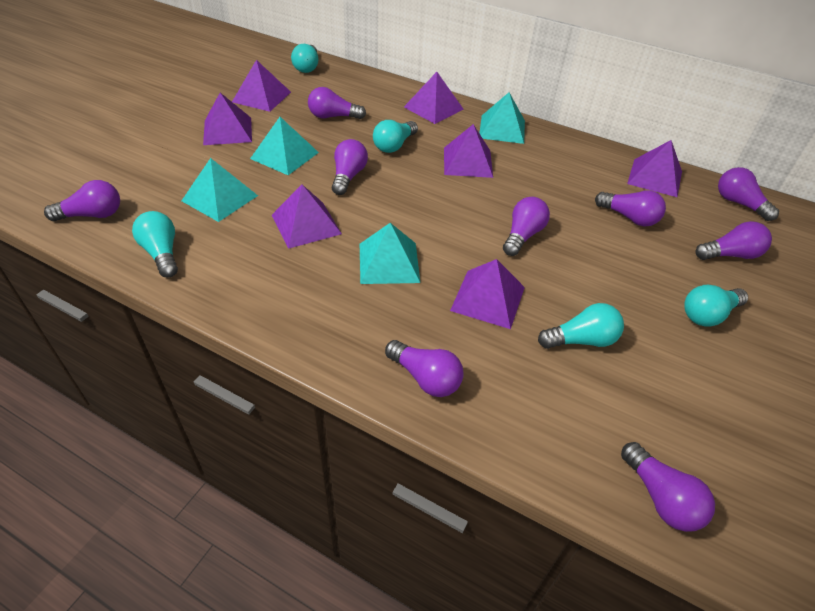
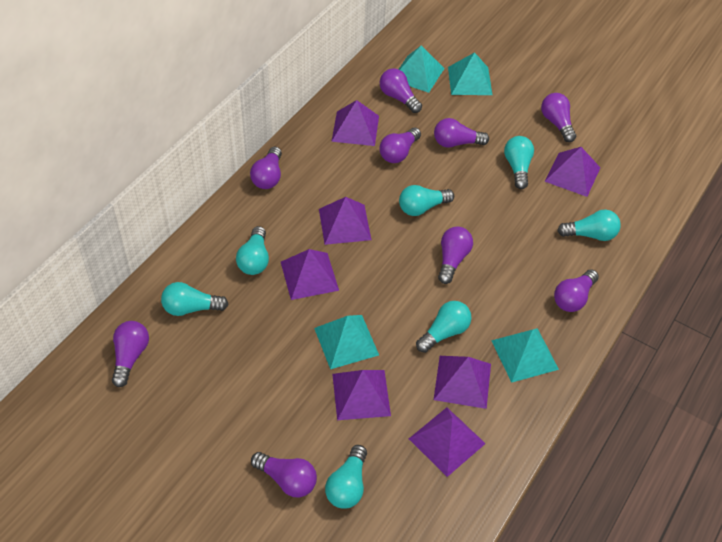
turquoise light bulb: [132,211,178,277] [291,44,318,73] [373,120,418,153] [538,303,624,349] [684,285,748,327] = 5 -> [161,282,228,316] [236,226,269,275] [325,445,367,509] [399,185,454,216] [416,301,471,353] [504,136,534,189] [557,210,621,241] = 7

